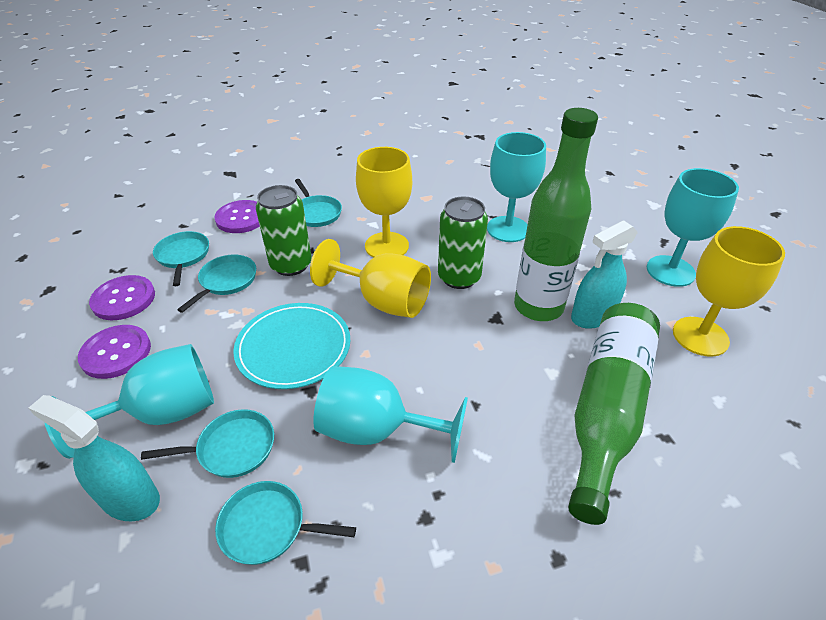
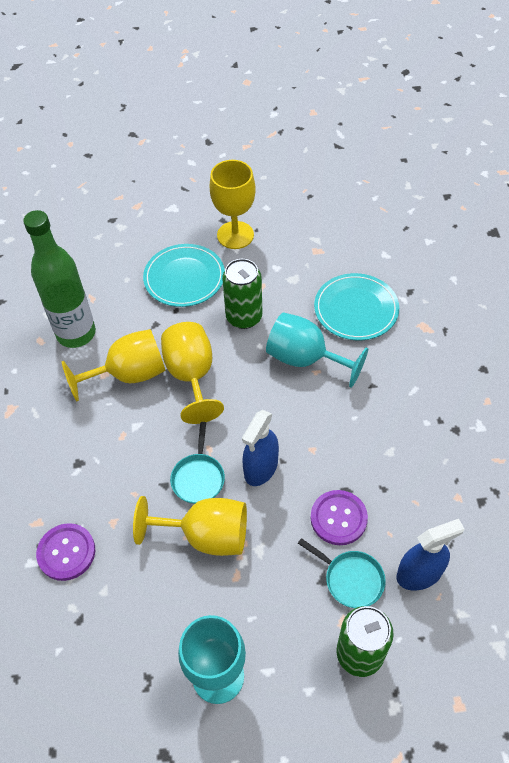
blue spray bottle: none = 0 -> [242,410,279,486] [396,519,465,590] = 2
green bottle: [514,108,598,321] [568,303,660,525] = 2 -> [23,210,96,348] = 1
purple button: [78,325,151,379] [89,275,155,320] [214,200,260,233] = 3 -> [36,523,95,581] [311,490,368,545] = 2
turquoise goblet: [44,344,214,459] [313,366,468,463] [487,132,546,242] [647,168,739,287] = 4 -> [178,615,246,704] [266,312,368,388] = 2
turquoise pan: [141,409,274,478] [153,231,209,286] [177,255,256,313] [215,481,356,565] [295,179,342,227] = 5 -> [170,422,225,504] [298,538,386,608] = 2
turquoise plate: [233,303,350,389] = 1 -> [143,244,225,307] [314,273,399,340] = 2
turquoise spray bottle: [29,395,160,521] [571,220,638,329] = 2 -> none = 0
yellow goblet: [310,239,431,318] [356,147,412,258] [673,226,785,357] = 3 -> [62,329,165,401] [133,496,247,556] [161,322,224,424] [209,160,256,249] = 4

